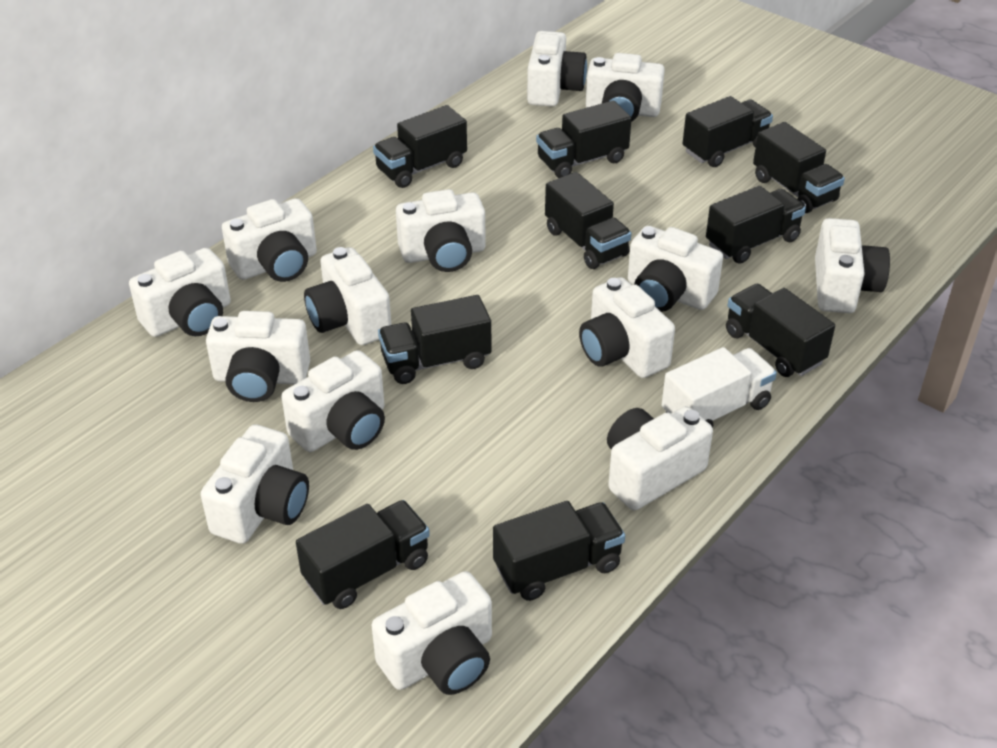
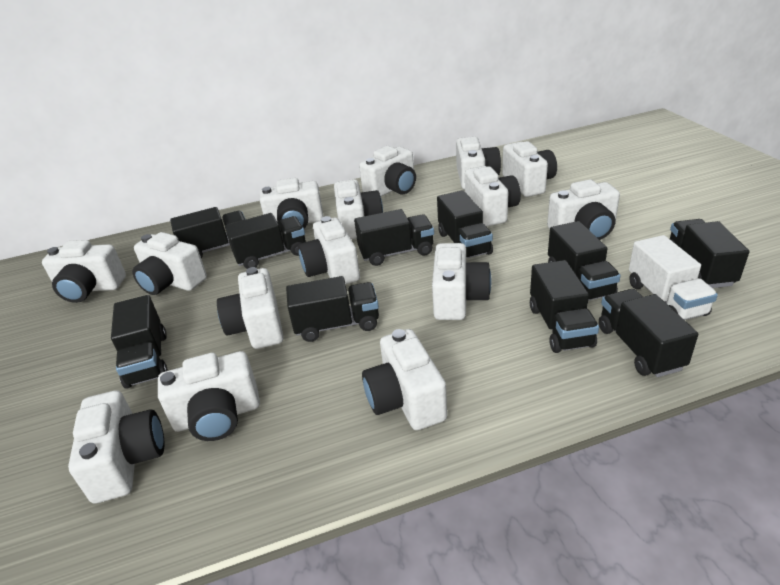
white camera: [129,248,231,337] [201,424,309,544] [206,311,310,402] [222,198,317,282] [282,350,385,452] [304,247,391,345] [372,571,492,695] [396,189,486,272] [527,31,587,107] [579,277,675,378] [586,53,665,122] [607,406,713,510] [628,226,723,312] [815,218,890,313] = 14 -> [42,240,126,303] [68,390,164,504] [132,232,207,295] [158,351,260,441] [217,267,284,349] [260,178,323,228] [298,216,360,284] [334,179,383,239] [359,146,416,196] [362,329,447,430] [432,243,491,320] [456,137,501,190] [465,166,521,226] [502,141,557,197] [547,179,620,240] = 15

